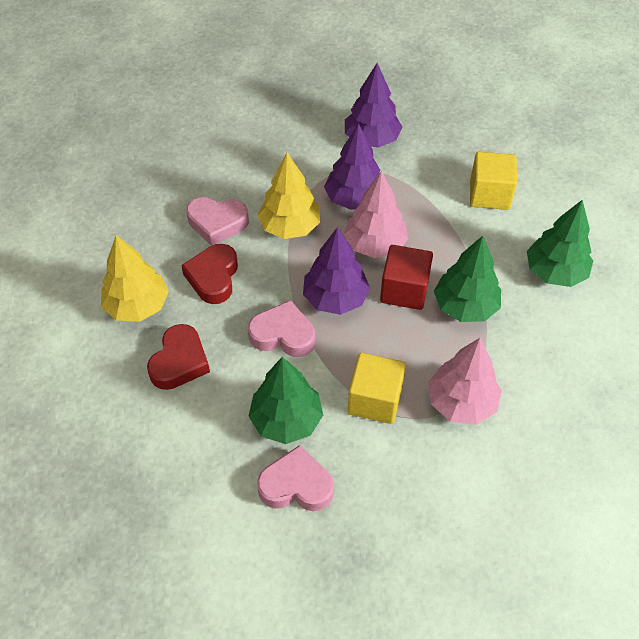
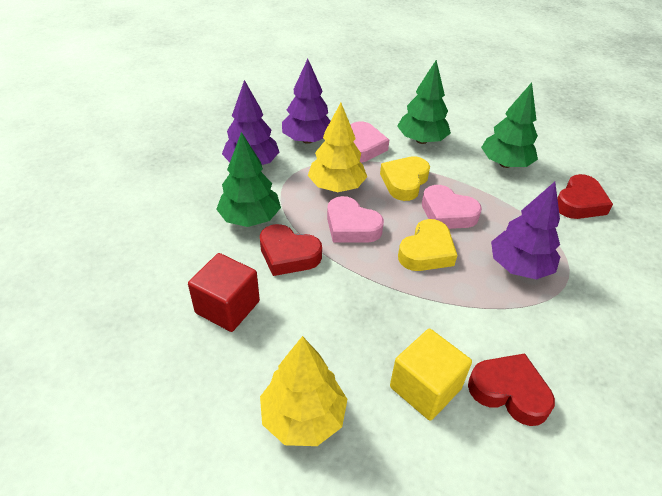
pink tree: [344,171,408,258] [428,338,502,425] = 2 -> none = 0
red heart: [147,324,210,390] [181,244,238,304] = 2 -> [260,224,322,276] [468,353,555,426] [557,174,613,219] = 3
yellow cube: [348,353,406,424] [470,152,517,210] = 2 -> [390,329,472,421] = 1
yellow heart: none = 0 -> [380,156,430,201] [398,219,457,271] = 2

